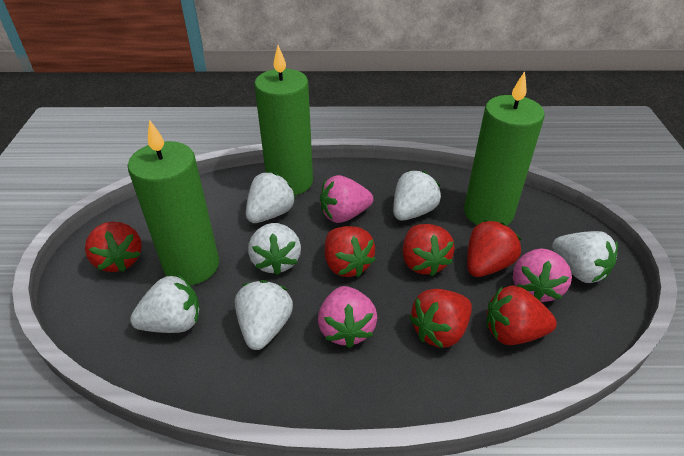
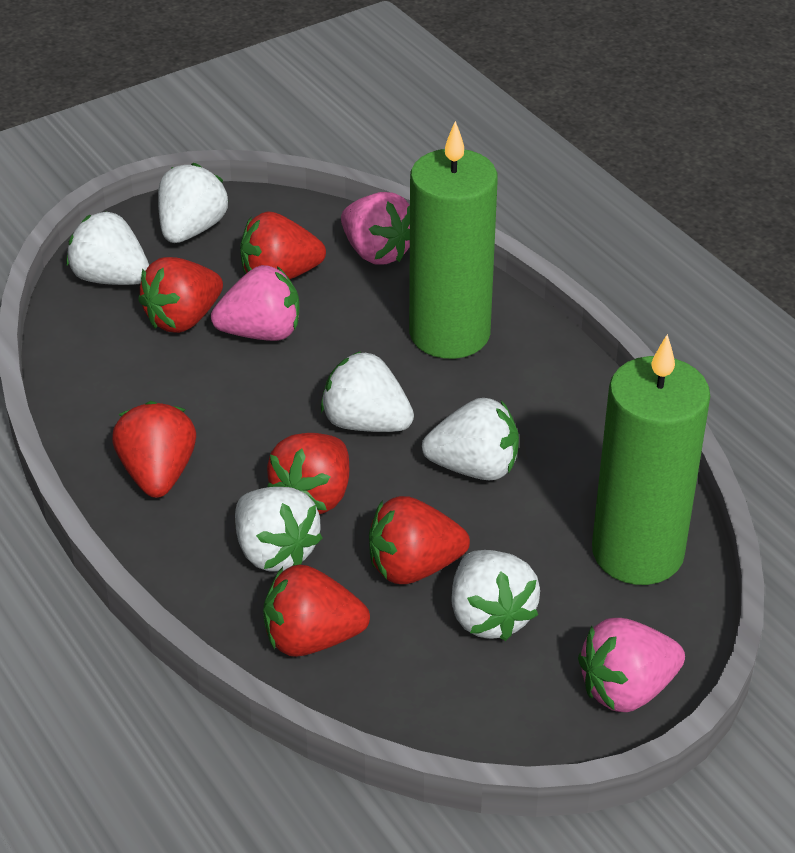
green candle: [128,119,219,285] [254,45,313,195] [464,71,544,225] = 3 -> [409,121,498,359] [592,334,710,585] = 2

